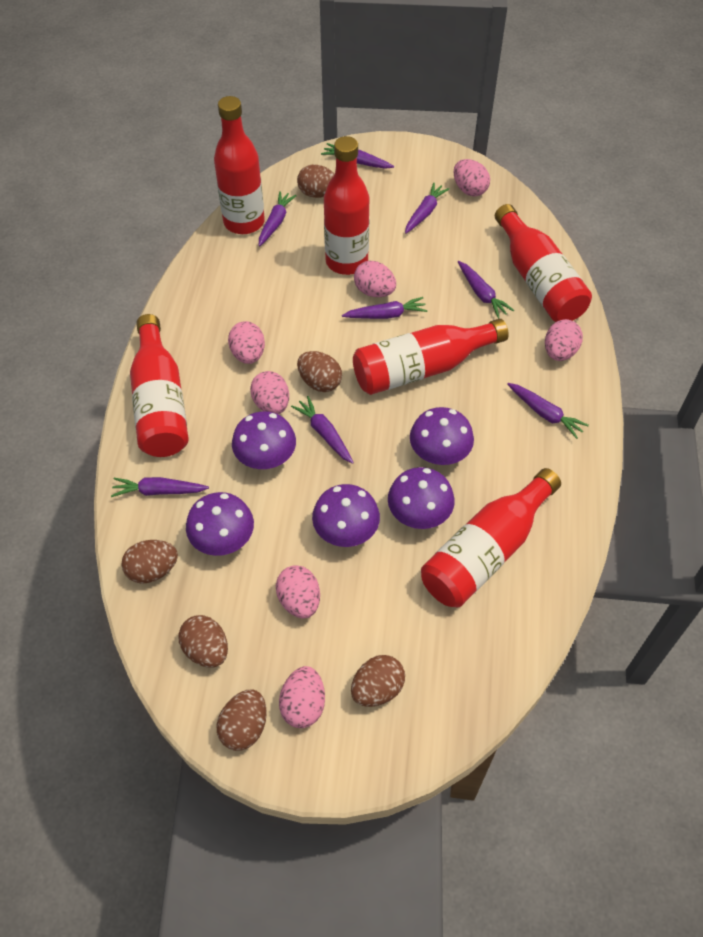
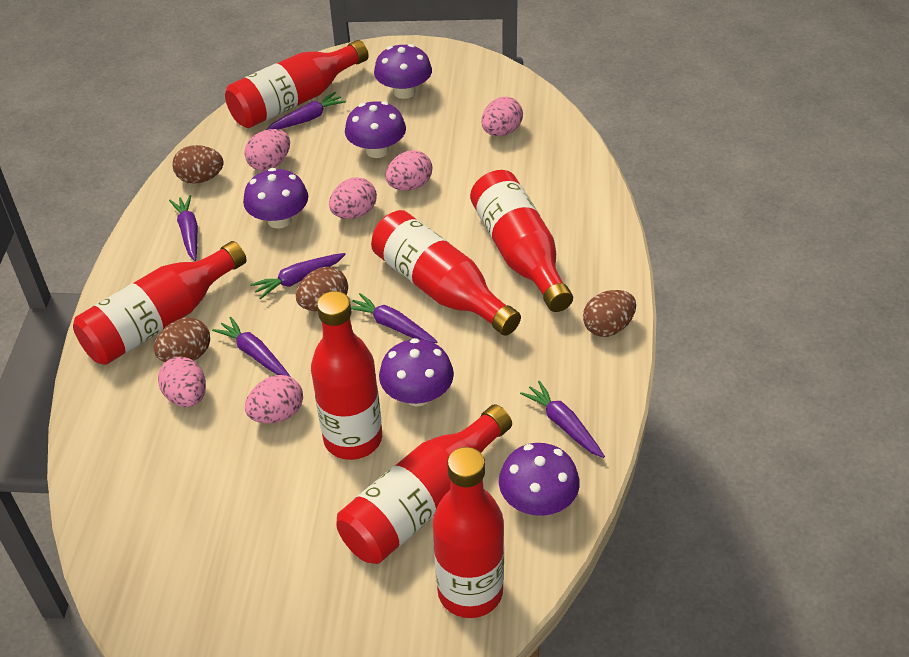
brown egg: [121,540,178,584] [178,615,228,667] [217,689,267,751] [297,164,335,198] [297,351,342,392] [351,655,405,707] = 6 -> [154,318,210,362] [172,145,224,184] [296,267,348,311] [583,290,636,337] = 4
pink egg: [228,321,265,364] [250,371,289,414] [276,565,320,618] [279,666,325,728] [354,261,396,297] [454,159,490,197] [545,319,583,361] = 7 -> [158,356,206,407] [244,129,290,171] [245,375,303,424] [329,177,377,219] [385,150,432,191] [481,97,523,136] = 6
purple carrot: [111,477,209,497] [259,191,297,247] [291,396,354,464] [321,143,394,169] [342,297,428,319] [405,183,450,234] [458,261,514,319] [507,383,589,439] = 8 -> [169,195,198,261] [212,317,291,377] [250,253,346,299] [266,92,346,130] [351,293,438,343] [520,381,605,458] = 6
red bottle: [130,314,189,457] [214,96,265,234] [324,136,369,275] [353,319,509,395] [421,468,561,607] [495,204,592,322] = 6 -> [73,241,247,365] [225,40,369,128] [311,291,382,460] [336,404,512,564] [371,210,521,336] [433,447,504,618] [470,170,573,312] = 7

